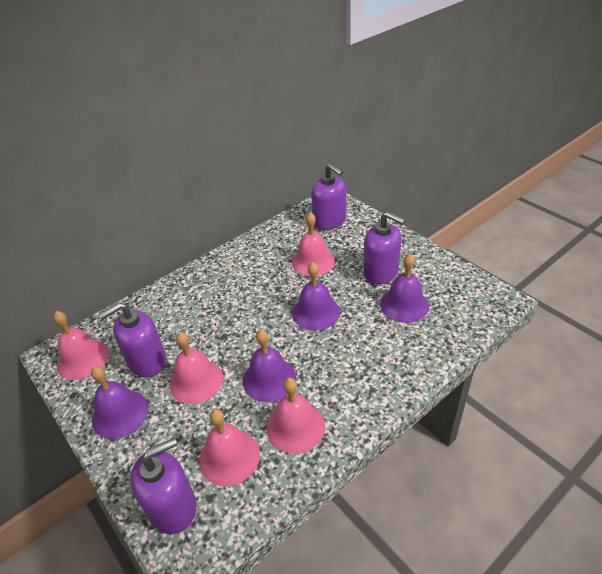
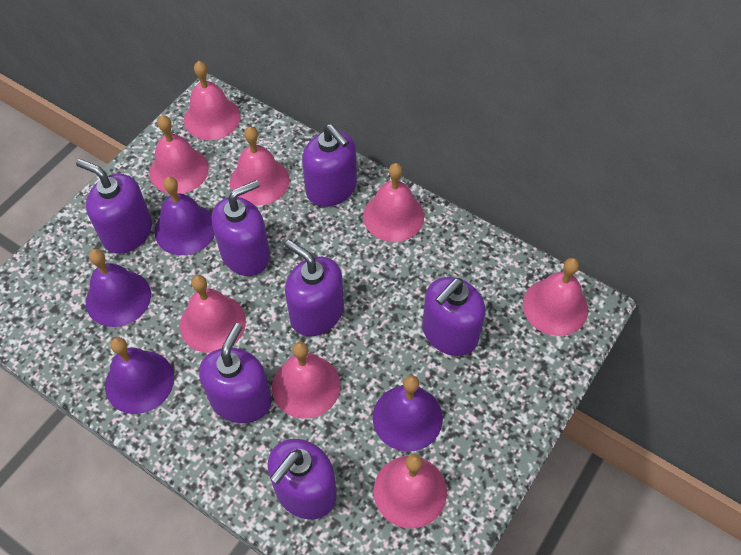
pink bell: [53,311,109,380] [170,332,223,404] [199,409,260,486] [267,378,325,454] [292,212,335,276] = 5 -> [149,115,209,194] [180,275,246,353] [184,61,241,140] [230,127,289,206] [272,342,340,419] [363,163,424,242] [374,454,447,528] [523,258,588,336] = 8
purple soap dispenser: [98,302,166,378] [130,438,196,534] [311,163,346,230] [363,211,405,284] = 4 -> [76,159,152,254] [199,323,272,423] [212,180,270,276] [268,439,336,519] [285,240,344,336] [302,124,357,207] [422,277,485,356] = 7

